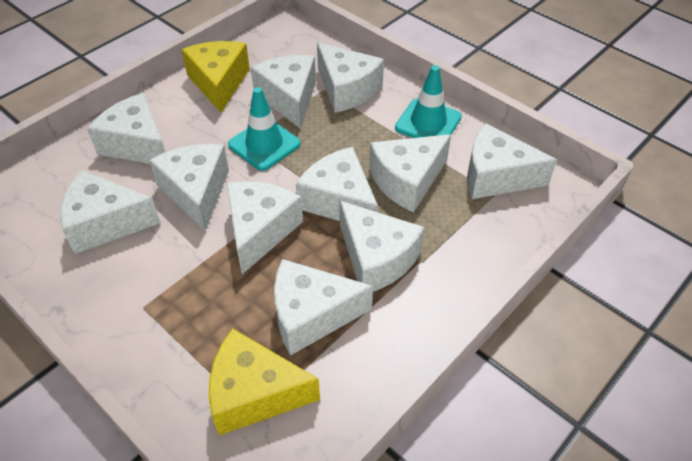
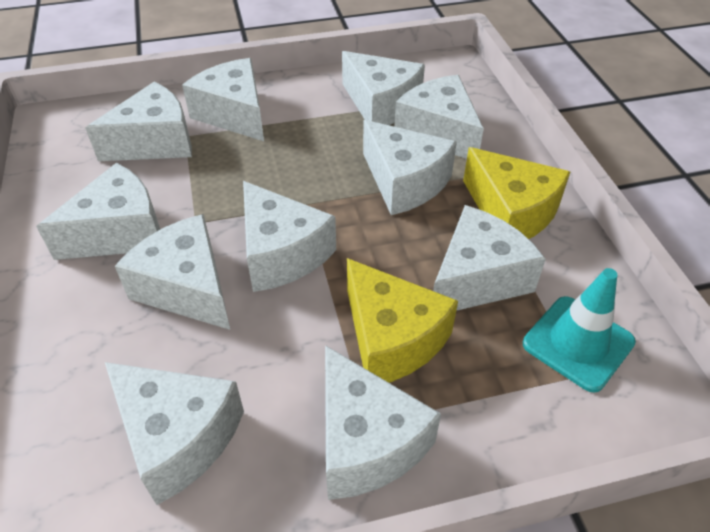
turquoise traffic cone: [228,87,301,171] [395,65,462,138] = 2 -> [523,268,636,393] = 1

